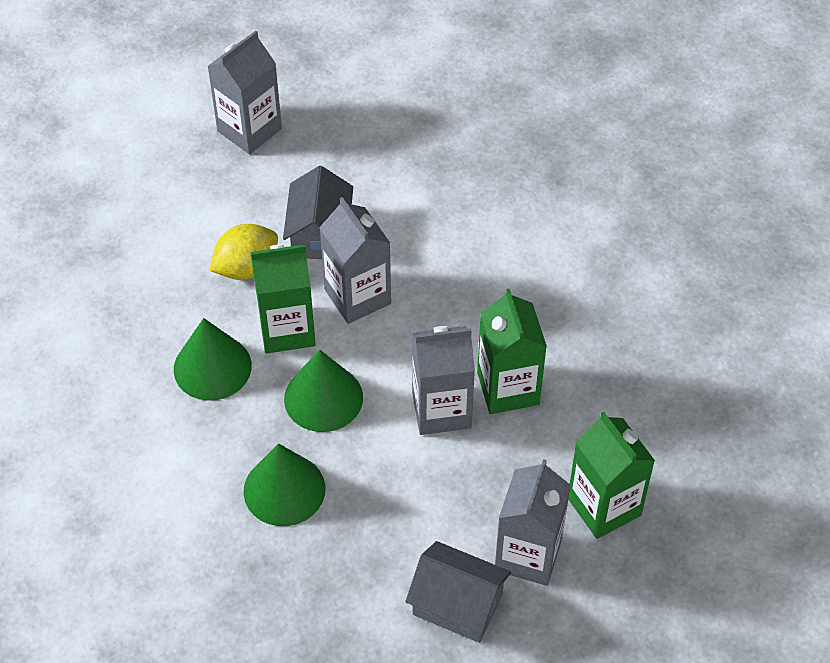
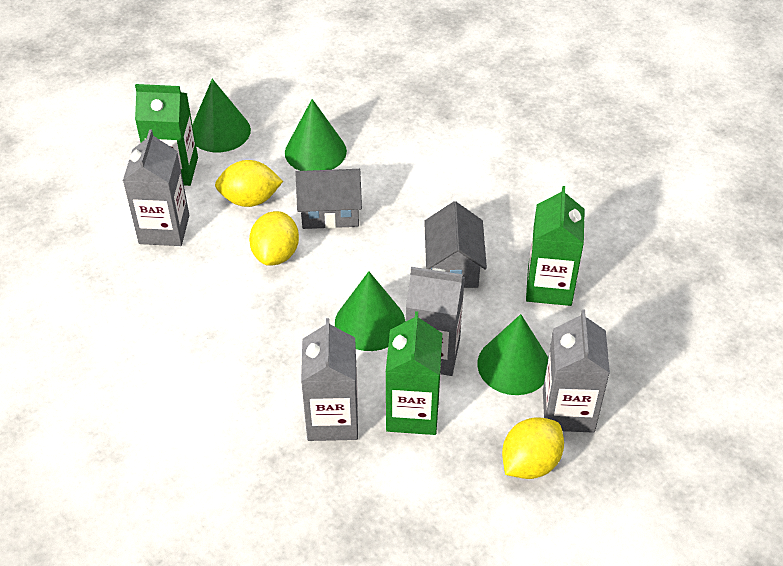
green cone: [174,318,252,401] [244,443,325,526] [284,349,363,432] = 3 -> [192,79,251,152] [285,99,347,171] [335,271,405,351] [477,314,548,395] = 4
yellow lemon: [209,224,278,280] = 1 -> [215,160,283,207] [249,211,299,266] [502,417,564,479] = 3

